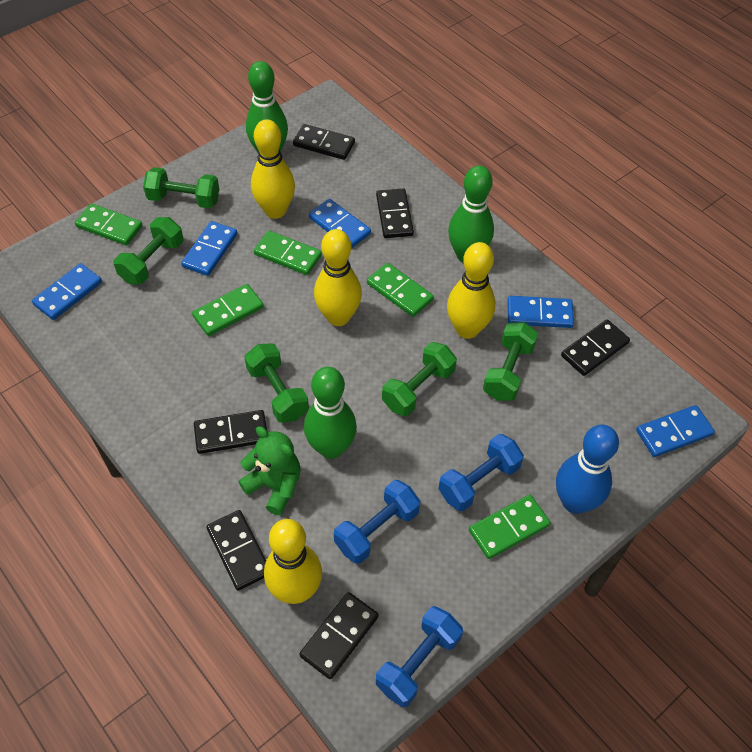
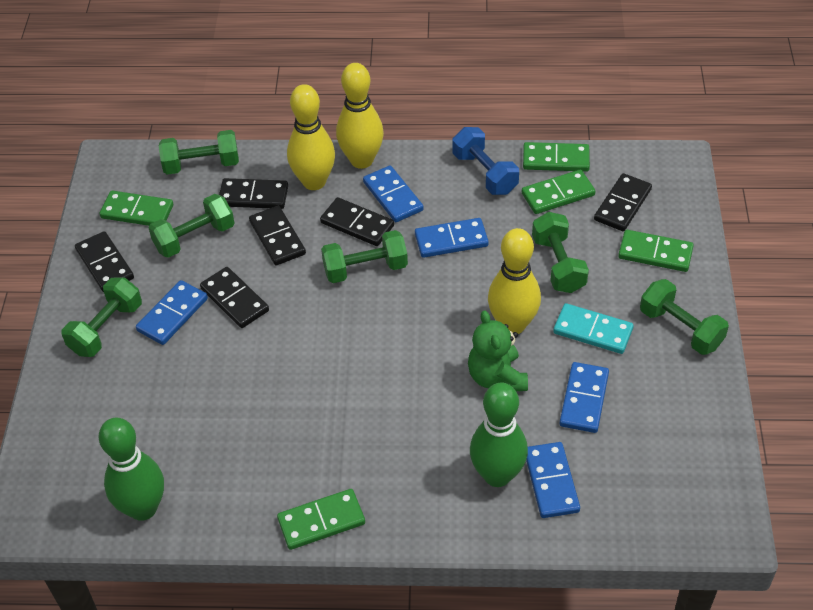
blue bowling pin: [556,425,619,514] = 1 -> none = 0
blue dumbbell: [334,480,420,564] [376,606,463,707] [438,434,524,511] = 3 -> [452,127,519,195] = 1
green bowling pin: [246,61,288,154] [304,367,357,459] [448,165,494,263] = 3 -> [99,417,164,521] [470,383,528,487] = 2
green dumbbell: [114,217,183,285] [143,167,219,209] [244,343,309,423] [382,342,457,416] [483,322,538,401] = 5 -> [62,278,142,357] [149,194,234,258] [159,130,239,175] [321,230,408,283] [532,212,589,293] [640,279,729,355] = 6
turquoise domino: none = 0 -> [553,303,634,354] = 1
yellow bowling pin: [251,119,295,219] [264,519,322,604] [314,229,362,326] [447,242,495,339] = 4 -> [287,84,335,190] [336,63,384,169] [488,228,541,334] = 3

